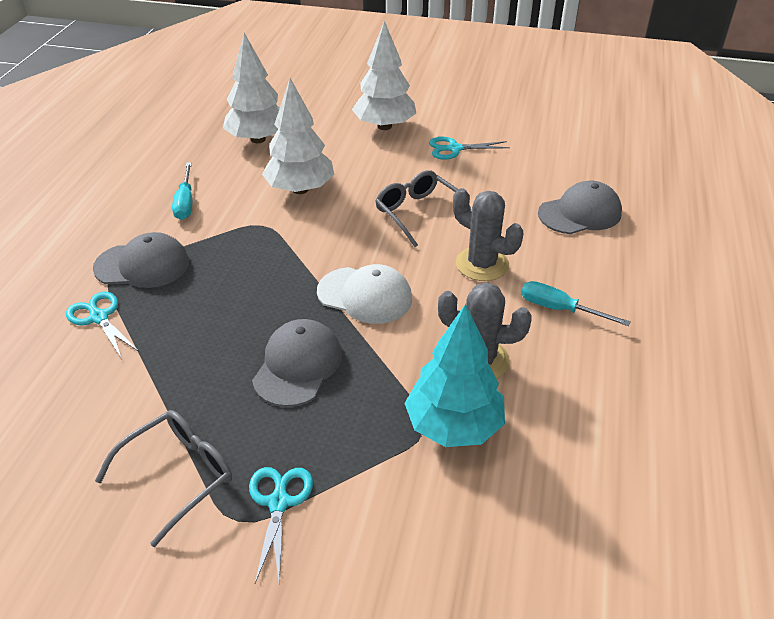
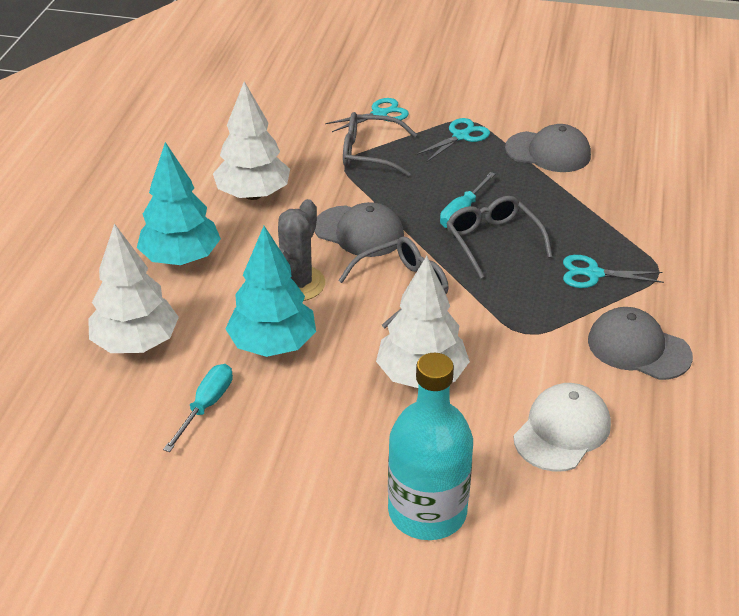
grey cactus: [438,282,532,379] [453,188,523,281] = 2 -> [278,199,325,301] = 1
grey glasses: [95,410,232,547] [376,170,471,247] = 2 -> [338,237,448,328] [343,112,417,176] [446,196,552,279] = 3
turquoise bottle: none = 0 -> [388,353,473,540] = 1
turquoise tree: [404,304,505,447] = 1 -> [137,142,221,265] [225,226,316,357] = 2

